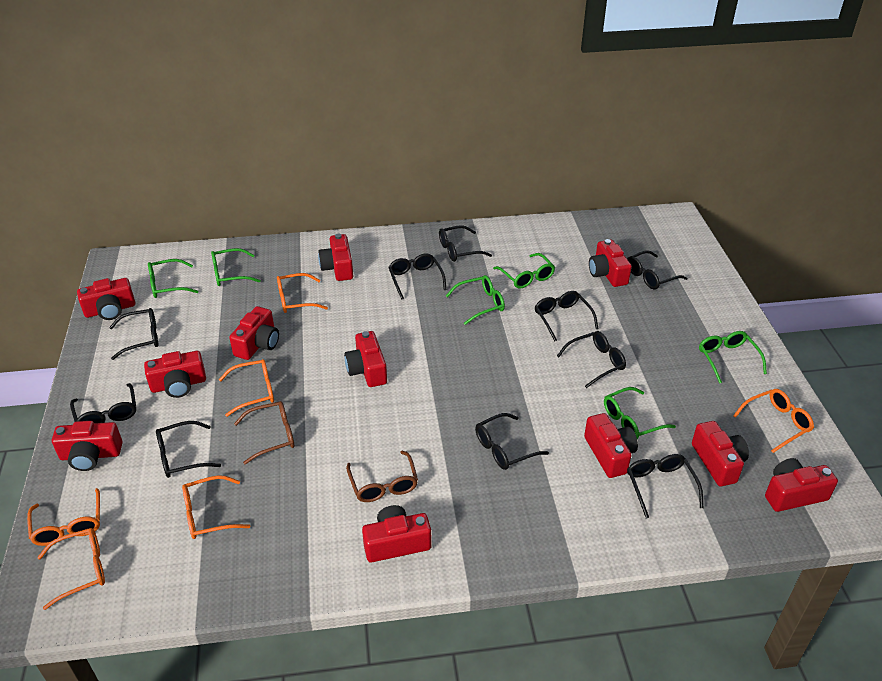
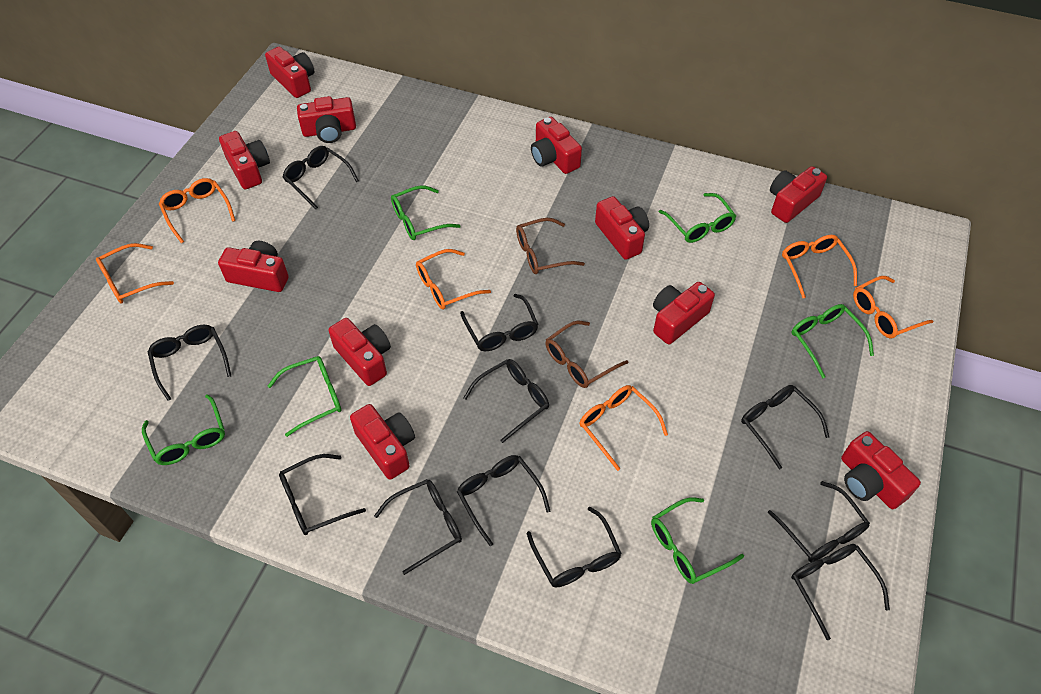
black glasses: [70,383,136,423] [109,308,158,360] [156,421,221,478] [388,253,446,300] [439,225,492,262] [475,413,549,470] [535,291,598,341] [557,331,626,388] [627,250,687,289] [627,454,703,519] = 10 -> [148,325,231,401] [279,454,366,535] [283,146,359,209] [374,479,462,575] [457,455,550,546] [460,294,539,351] [464,359,549,443] [527,507,622,587] [741,385,829,469] [768,481,870,562] [791,544,890,640] = 11

